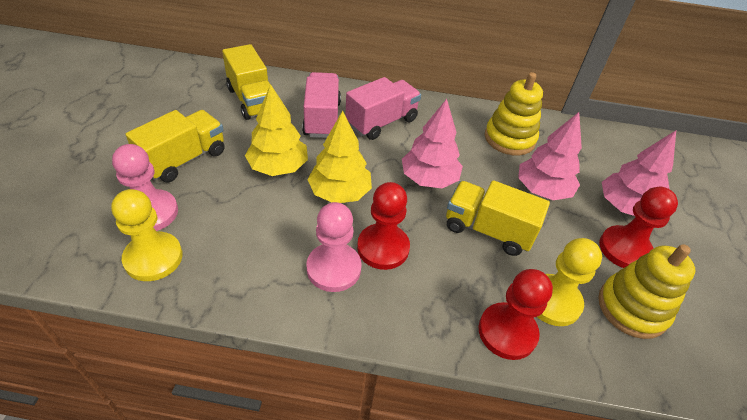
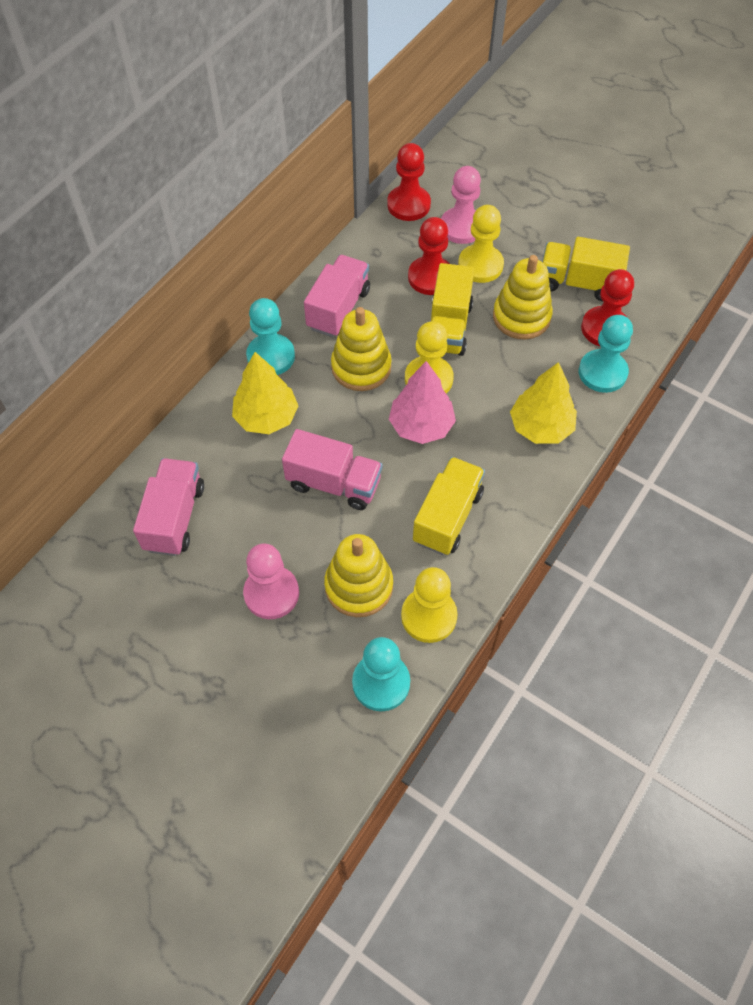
pink tree: [402,99,463,188] [518,112,582,200] [602,131,676,216] = 3 -> [389,361,456,444] = 1
pink truck: [302,72,341,138] [345,77,421,140] = 2 -> [133,458,204,556] [282,429,382,510] [304,255,370,337] = 3
turquoise pawn: none = 0 -> [246,298,295,375] [352,637,410,711] [579,315,633,393] = 3
yellow pawn: [111,189,183,281] [537,238,602,326] = 2 -> [401,567,458,643] [405,321,454,393] [458,205,504,283] = 3
yellow stacking toy: [485,72,543,156] [598,244,695,339] = 2 -> [324,534,393,617] [331,307,392,391] [493,255,553,340] = 3

